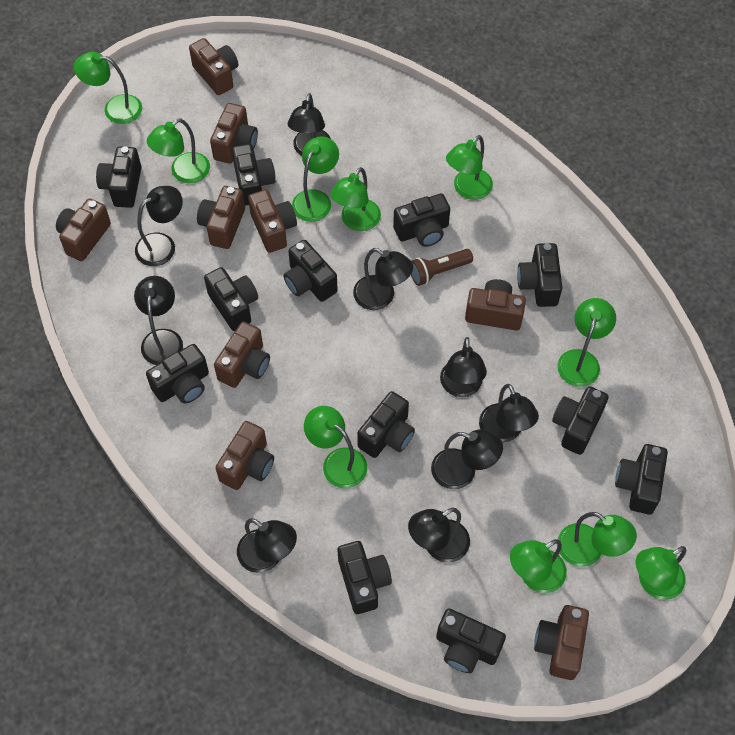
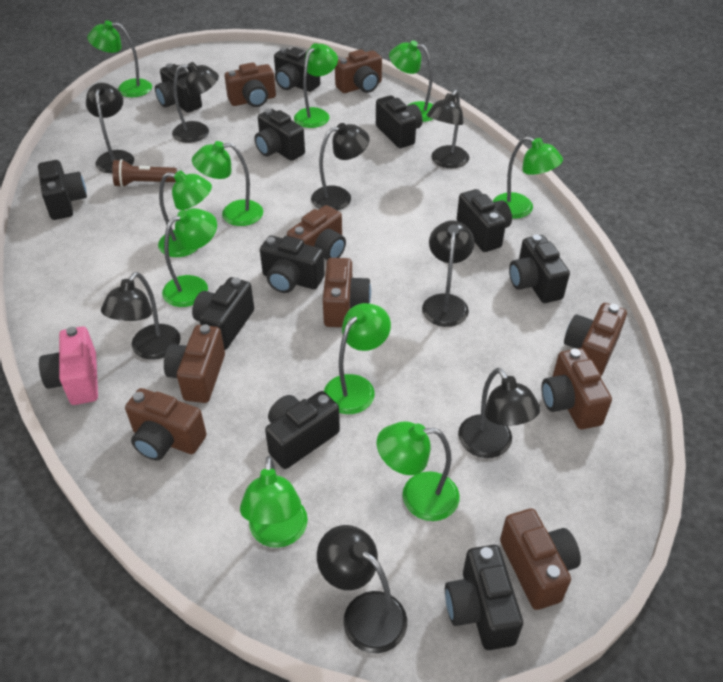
black camera: [96,146,142,208] [146,344,209,403] [204,267,258,331] [232,144,276,206] [284,240,338,302] [338,541,392,614] [357,391,415,458] [393,194,450,247] [436,609,506,673] [517,243,562,307] [552,386,608,455] [615,444,668,515] = 12 -> [38,160,87,220] [155,63,202,113] [192,277,254,350] [254,109,305,161] [260,236,325,293] [265,391,340,469] [274,47,320,92] [376,95,422,148] [445,545,523,650] [457,189,512,252] [509,234,570,303] = 11
black lamp: [134,276,183,365] [135,186,183,266] [237,518,297,573] [288,93,331,156] [353,248,413,310] [408,508,470,563] [431,430,503,489] [440,337,487,397] [479,384,539,443] = 9 -> [86,83,134,173] [101,272,181,360] [172,62,219,143] [311,123,370,211] [317,525,407,654] [422,220,474,327] [427,90,469,168] [458,368,541,458] = 8
pink camera: none = 0 -> [39,326,98,405] = 1

